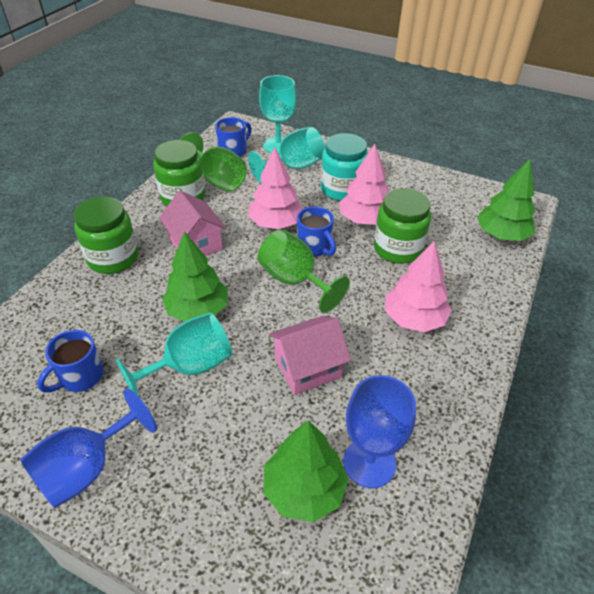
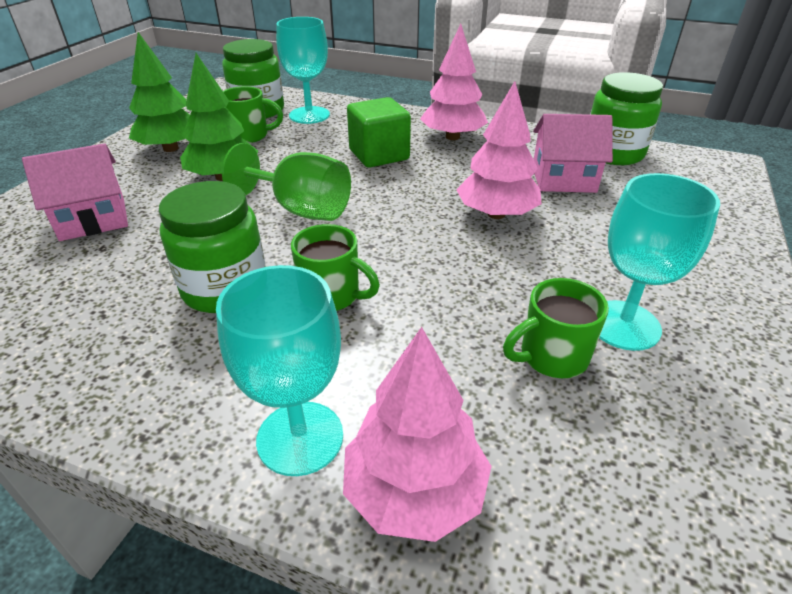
blue goblet: [20,388,157,508] [343,375,416,488] = 2 -> none = 0
blue mug: [37,330,104,392] [215,117,252,157] [297,207,336,256] = 3 -> none = 0
green cube: none = 0 -> [347,97,411,168] = 1
green goblet: [180,132,247,192] [258,229,350,313] = 2 -> [222,143,351,221] = 1
green mug: none = 0 -> [223,86,283,143] [291,224,380,311] [503,278,609,378] = 3
green tree: [162,231,228,321] [263,420,349,522] [477,159,536,241] = 3 -> [129,32,190,152] [180,53,258,181] = 2
turquoise jar: [321,133,368,201] = 1 -> none = 0

